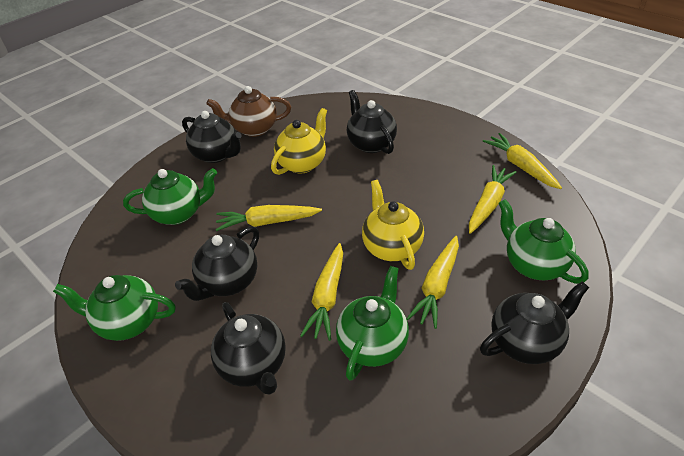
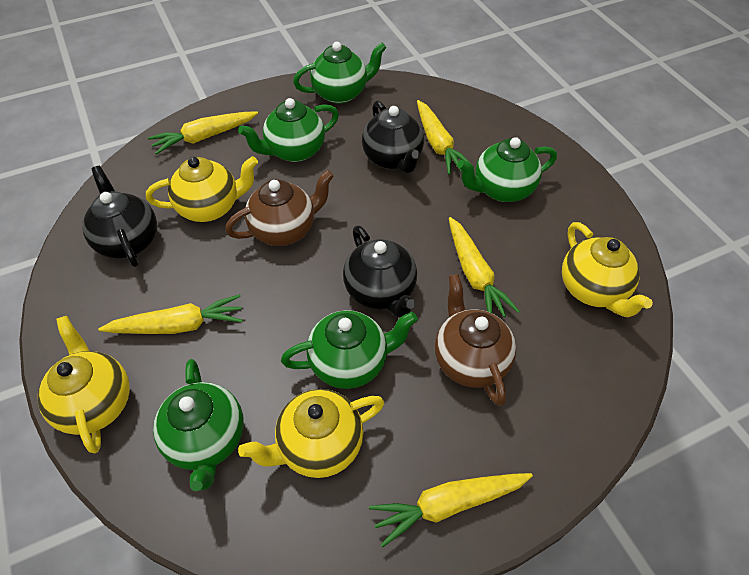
black teapot: [175,226,259,301] [182,111,242,163] [211,302,286,395] [347,90,397,154] [480,281,589,364] = 5 -> [82,166,157,267] [343,226,417,318] [362,101,424,173] = 3
brown teapot: [206,86,291,137] = 1 -> [225,170,334,246] [435,274,516,406] = 2
green teapot: [53,275,176,341] [123,168,217,225] [336,266,409,381] [499,199,589,284] = 4 -> [153,359,244,491] [238,98,339,162] [281,310,418,389] [293,42,387,104] [457,137,557,202] = 5
yellow teapot: [271,108,327,175] [362,180,424,270] = 2 -> [37,316,130,454] [146,156,258,222] [238,389,384,478] [562,222,653,317] = 4

